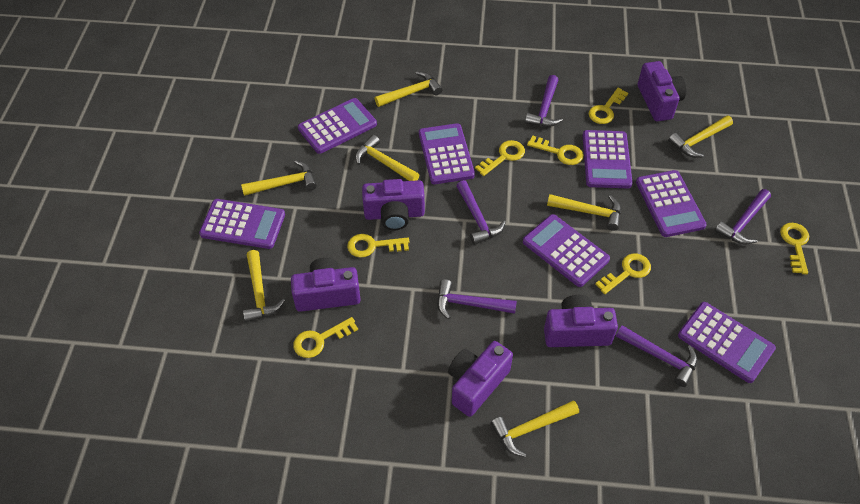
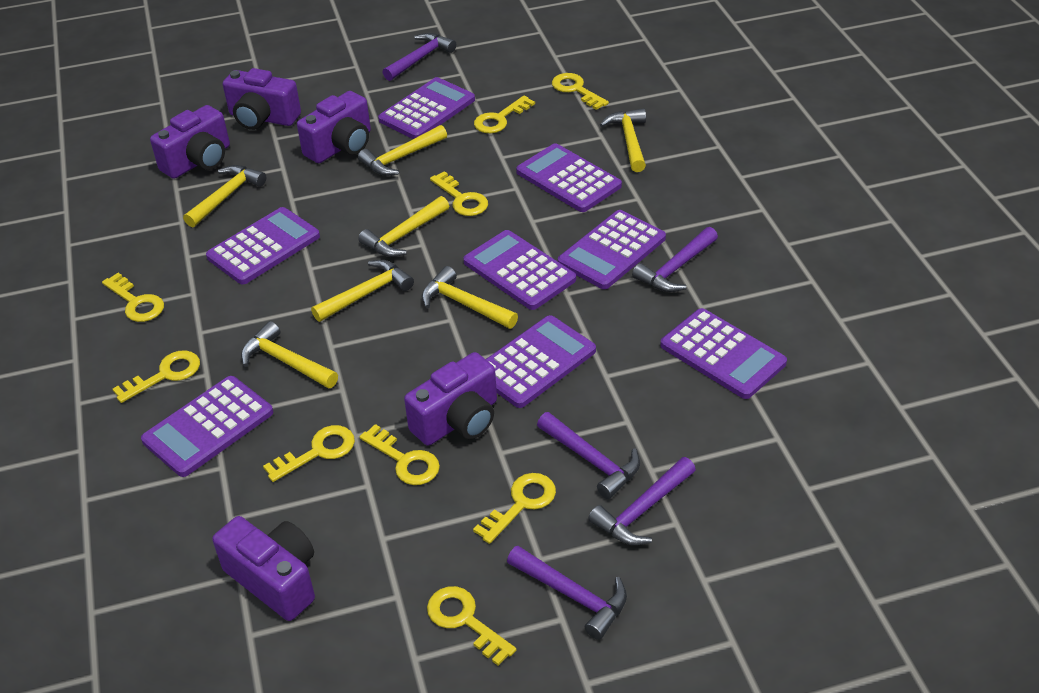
purple calculator: [199,199,285,249] [298,98,377,154] [419,123,475,184] [523,214,610,287] [583,130,633,188] [636,170,707,237] [678,302,776,383] = 7 -> [141,376,273,477] [206,207,320,284] [378,77,475,139] [463,230,576,310] [486,315,596,408] [516,143,622,212] [558,210,666,289] [660,308,787,399] = 8
yellow key: [293,317,358,358] [347,234,410,258] [475,140,525,176] [527,135,583,165] [589,88,628,124] [595,254,651,294] [780,223,809,274] = 7 -> [102,273,164,322] [113,350,200,403] [263,425,355,482] [360,424,440,485] [427,586,516,666] [430,171,488,216] [473,473,556,544] [474,96,535,133] [552,73,609,110] = 9

